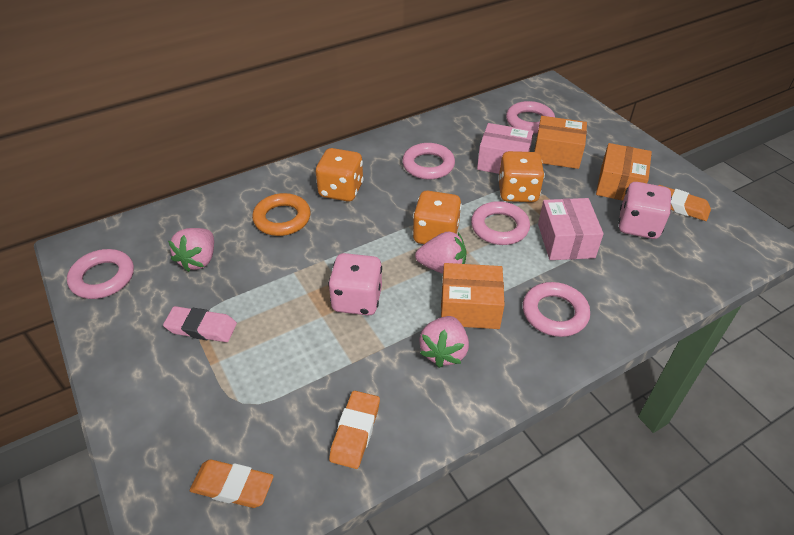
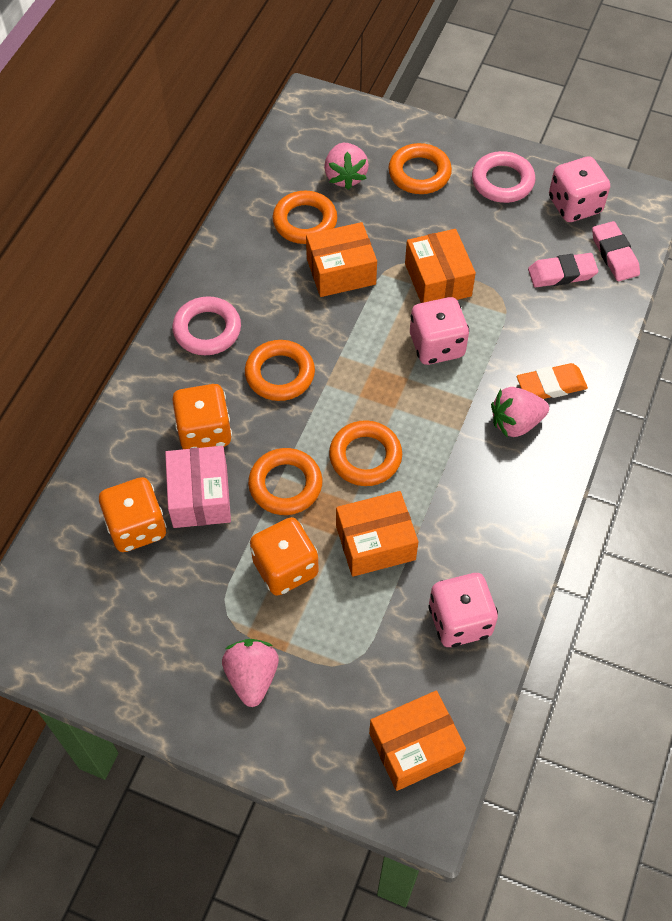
orange box: [441,263,505,329] [534,116,587,169] [596,143,652,201] = 3 -> [306,222,377,297] [336,491,418,577] [369,691,466,791] [405,229,476,303] = 4
orange eraser: [190,460,274,508] [329,391,380,469] [658,185,711,221] = 3 -> [517,363,588,399] = 1
orange ring: [252,193,311,236] = 1 -> [245,340,315,401] [248,448,322,515] [273,191,337,244] [329,420,402,486] [388,143,452,194] = 5
pink box: [477,123,534,174] [538,198,604,260] = 2 -> [165,446,231,528] = 1
pink dice: [328,253,382,315] [618,182,672,239] = 2 -> [410,297,469,365] [428,573,498,647] [549,156,610,222] = 3
pink eraser: [163,306,237,342] = 1 -> [528,253,598,287] [592,221,640,281] = 2
pink ring: [67,249,134,299] [402,143,455,180] [471,201,530,245] [506,101,555,133] [523,282,590,337] = 5 -> [172,296,241,355] [472,151,535,203] = 2

